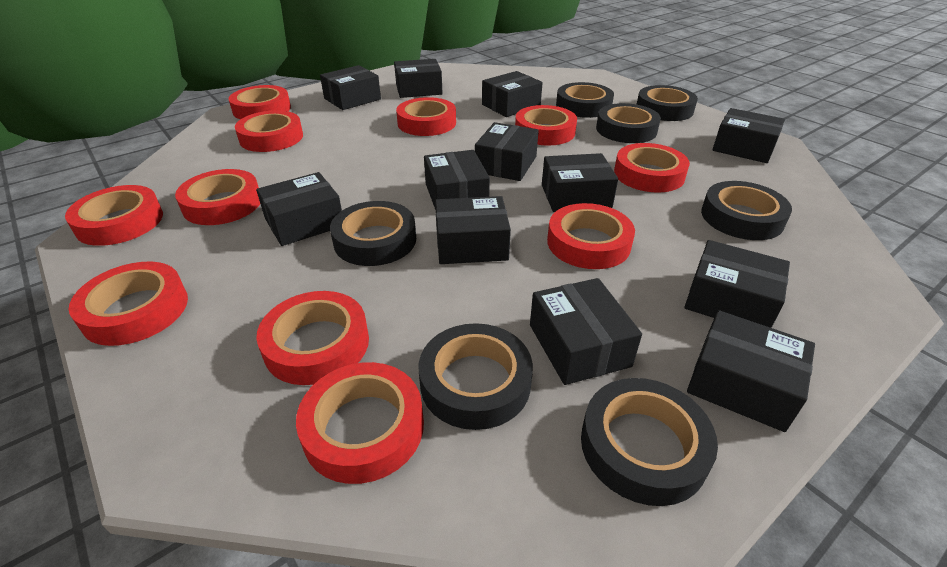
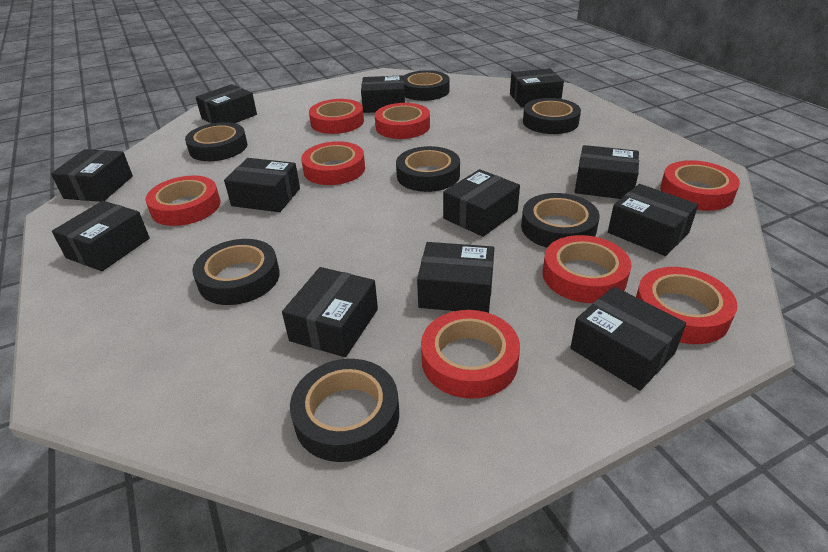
red tape: [65,185,163,246] [69,262,188,346] [175,169,260,225] [228,85,291,119] [235,110,303,152] [256,291,369,385] [296,362,424,484] [396,97,456,136] [515,105,577,146] [547,203,635,269] [614,143,690,192] = 11 -> [145,176,220,226] [301,141,365,185] [309,99,364,134] [375,103,430,139] [421,310,520,399] [542,235,632,303] [636,267,737,344] [660,160,740,211] = 8

